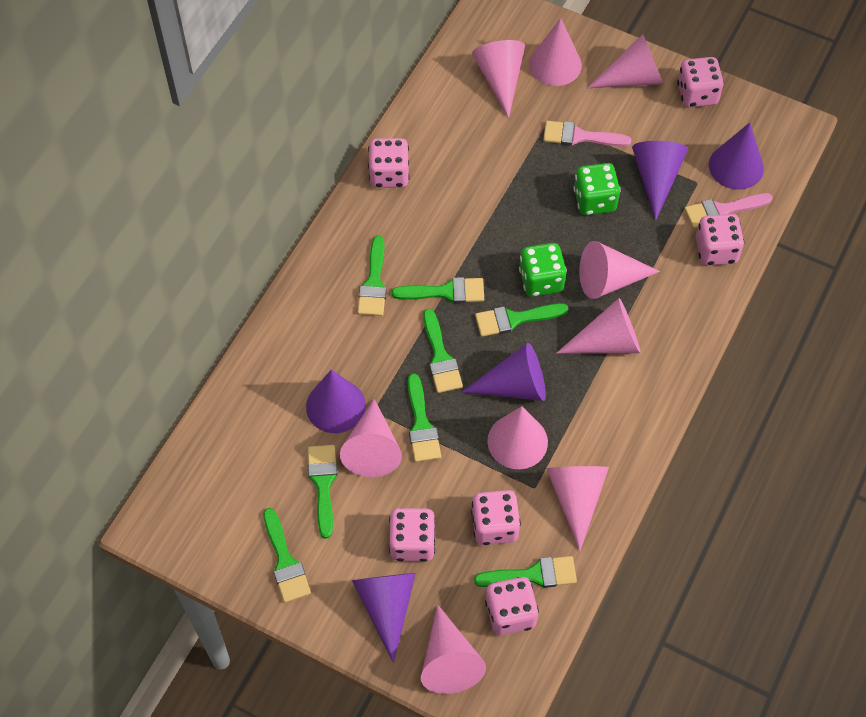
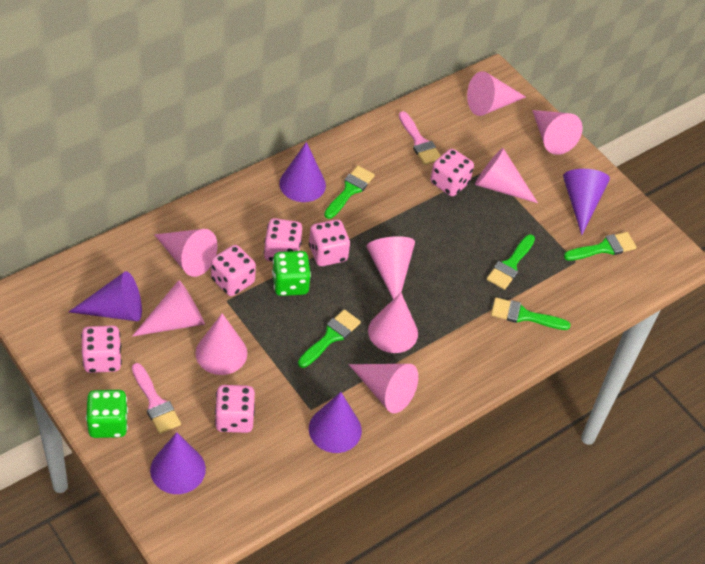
green brush: [263,508,311,603] [308,445,337,539] [357,236,387,316] [392,277,484,303] [408,373,441,462] [423,309,463,393] [474,556,577,588] [475,303,568,337] = 8 -> [298,309,361,368] [324,166,375,219] [487,235,535,290] [491,298,571,330] [564,232,637,261] = 5

